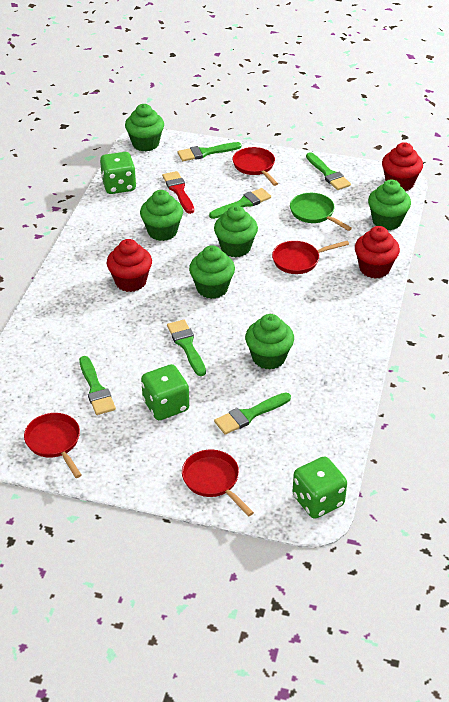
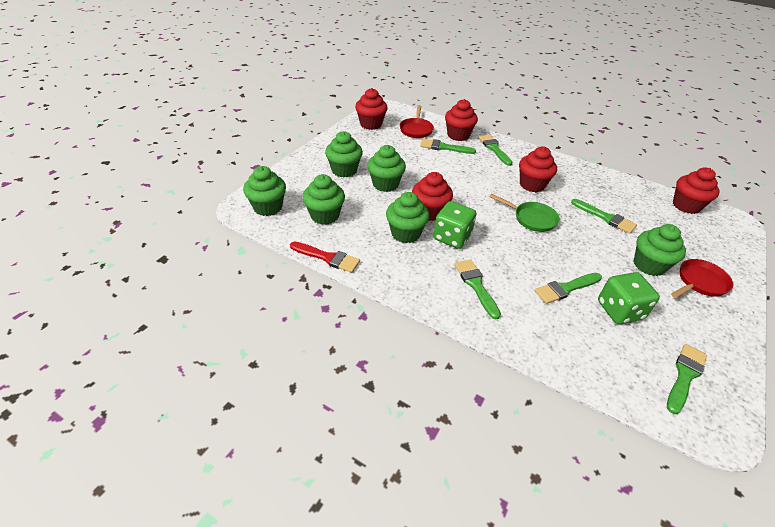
green dice: [100,152,136,194] [141,364,189,420] [292,456,347,519] = 3 -> [433,201,476,249] [598,272,660,324] = 2
red cupcake: [106,239,152,292] [355,226,400,279] [382,142,423,191] = 3 -> [355,88,388,130] [412,172,453,221] [445,99,478,141] [519,147,557,192] [673,167,720,214] = 5
red pan: [24,413,82,478] [182,450,254,517] [233,147,278,186] [272,241,349,274] = 4 -> [400,105,434,138] [671,259,733,298] = 2

